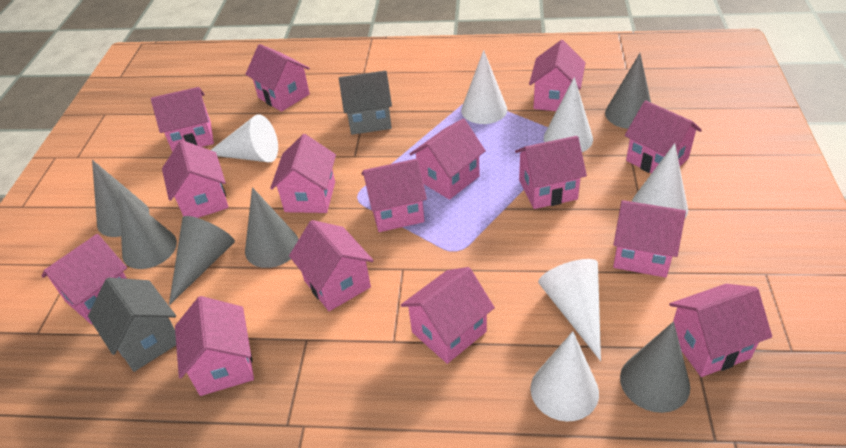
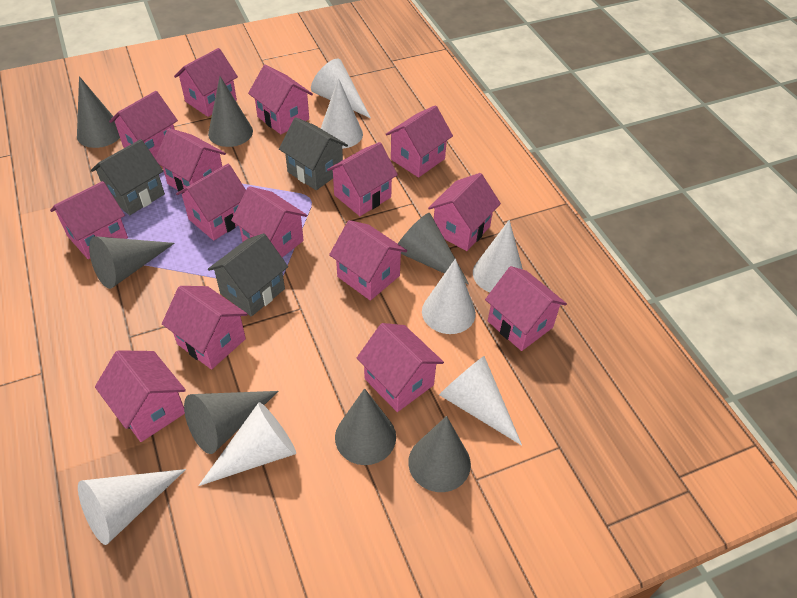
grey cone: [92,160,149,237] [119,190,177,269] [169,216,235,305] [245,187,299,268] [605,53,651,129] [620,322,690,413] = 6 -> [77,76,120,148] [89,236,175,289] [184,391,279,454] [208,76,253,147] [335,388,396,465] [398,213,469,284] [408,416,471,492] = 7
grey house: [88,278,176,372] [339,71,392,135] = 2 -> [91,139,165,215] [208,233,288,317] [279,117,348,190] = 3
white cone: [211,115,278,162] [461,50,507,124] [530,331,599,422] [538,259,601,361] [544,77,593,152] [632,143,688,218] = 6 -> [78,469,186,545] [198,402,296,486] [311,58,371,118] [321,78,363,149] [422,259,476,334] [439,356,522,445] [473,220,523,292] = 7

